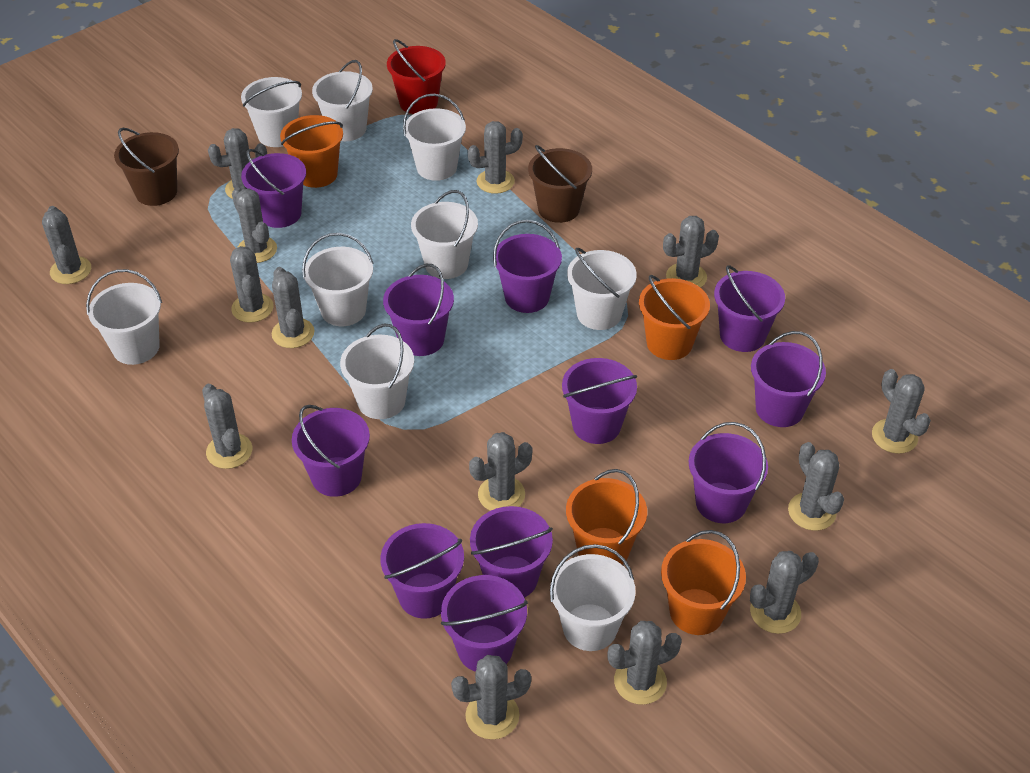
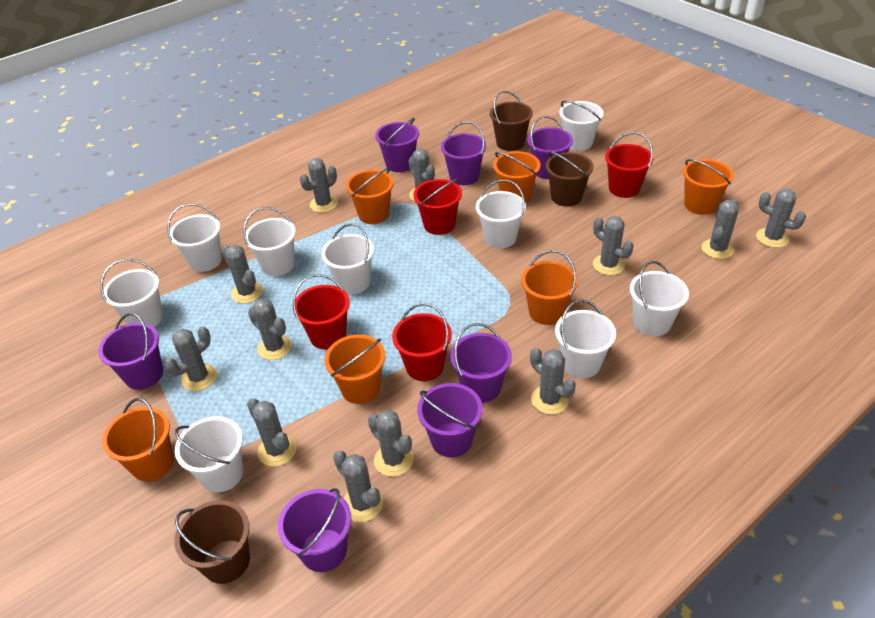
brown bucket: [114,128,179,206] [528,145,592,223] = 2 -> [174,500,250,584] [490,91,533,151] [545,151,593,207] = 3
grey cactus: [42,206,91,284] [202,384,252,469] [208,128,267,199] [230,246,274,323] [232,187,277,263] [272,267,314,348] [451,655,531,740] [468,121,523,194] [469,432,533,511] [607,621,682,705] [663,216,719,288] [750,551,819,634] [788,442,844,531] [872,369,931,454] = 14 -> [165,327,217,391] [222,245,263,304] [247,398,296,467] [248,299,292,360] [300,158,338,213] [333,450,383,522] [368,410,414,477] [408,149,435,202] [530,348,576,415] [593,216,633,275] [702,199,739,259] [756,189,806,248] = 12
orange bucket: [280,115,343,188] [566,469,647,565] [639,275,710,360] [661,530,746,635] = 4 -> [102,398,174,481] [325,335,386,404] [346,168,394,224] [493,151,541,203] [521,250,578,325] [683,159,734,215] = 6
purple bucket: [241,149,306,228] [292,405,370,497] [381,523,464,619] [383,264,454,356] [441,575,528,672] [470,506,553,598] [493,220,562,313] [562,358,637,444] [689,422,768,523] [714,265,785,352] [751,331,826,427] = 11 -> [98,313,163,390] [278,488,352,572] [375,118,419,172] [417,383,483,457] [441,121,486,185] [450,323,512,403] [527,116,573,179] = 7
red bucket: [387,39,446,114] = 1 -> [293,274,350,349] [392,303,452,381] [413,178,462,235] [605,132,653,198] = 4

